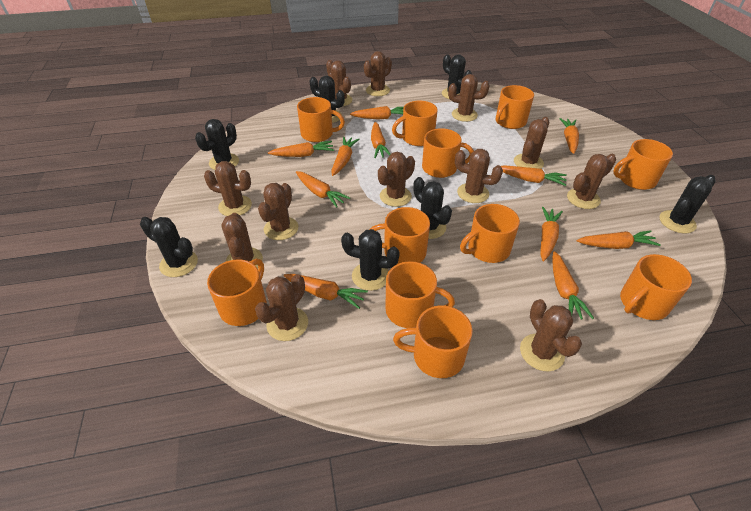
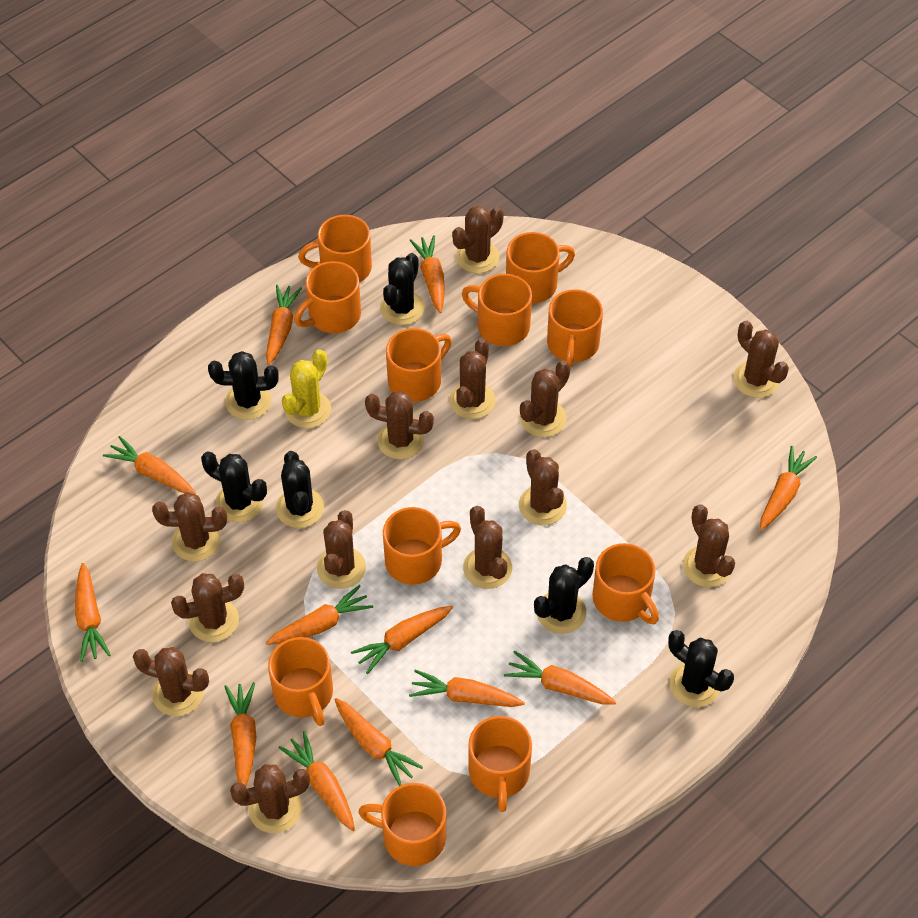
black cactus: [140,217,198,277] [195,119,239,170] [310,75,345,123] [341,229,400,291] [413,177,452,239] [442,54,472,99] [659,175,716,233] = 7 -> [201,451,267,522] [208,351,279,420] [276,451,324,528] [380,253,425,325] [534,557,594,634] [668,630,734,707] = 6
brown cactus: [204,161,252,216] [221,213,263,268] [255,274,308,341] [258,183,298,240] [326,60,352,106] [364,51,392,96] [378,152,415,207] [448,74,490,122] [455,149,503,203] [514,117,550,169] [520,299,582,371] [567,154,616,209] = 12 -> [133,647,209,716] [152,492,227,562] [171,573,244,642] [230,764,310,833] [317,510,366,589] [365,391,434,460] [449,338,496,419] [452,206,504,273] [463,506,512,589] [519,449,567,525] [520,360,571,437] [683,504,735,587] [733,321,789,398] = 13
orange carrot: [268,141,334,157] [284,274,368,309] [296,171,350,208] [331,137,359,176] [350,106,404,120] [371,122,391,158] [501,165,567,186] [540,207,563,261] [552,251,594,320] [560,118,579,154] [577,230,661,249] = 11 -> [75,563,111,662] [103,436,196,494] [224,682,256,785] [266,284,302,365] [266,585,373,645] [279,731,355,831] [334,698,423,786] [351,606,453,674] [409,669,525,707] [410,235,445,313] [504,651,616,705] [760,446,817,530] = 12
yellow cactus: none = 0 -> [282,349,331,428] = 1

